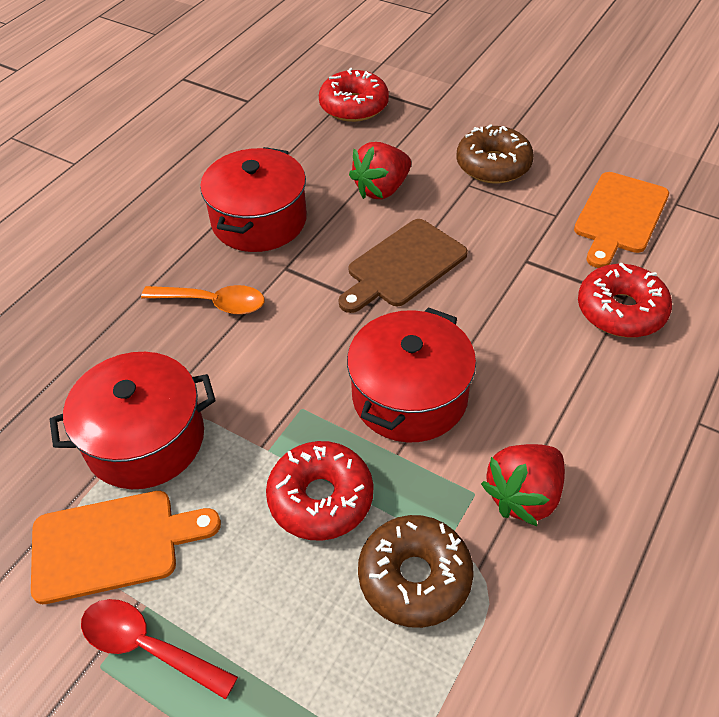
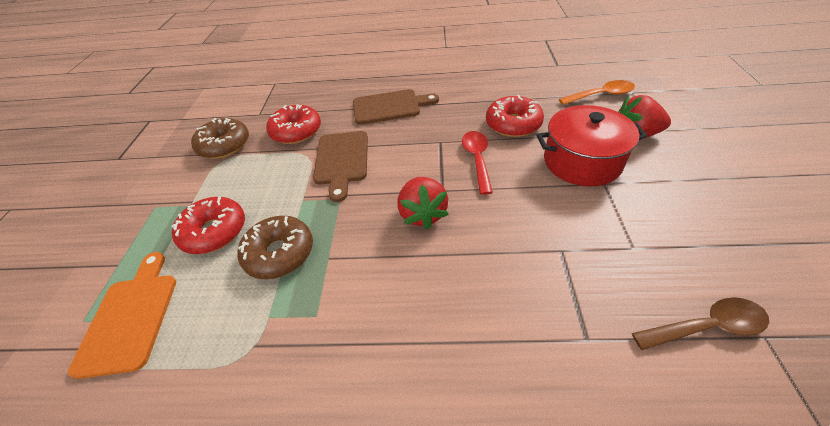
brown cutting board: [339,219,468,313] = 1 -> [313,131,368,202] [353,89,439,125] = 2
brown spoon: none = 0 -> [632,297,769,350] = 1
orange cutting board: [31,491,221,604] [574,172,669,268] = 2 -> [68,252,176,379] = 1
red pot: [50,352,216,489] [200,147,307,252] [347,307,476,442] = 3 -> [537,105,647,186] = 1

